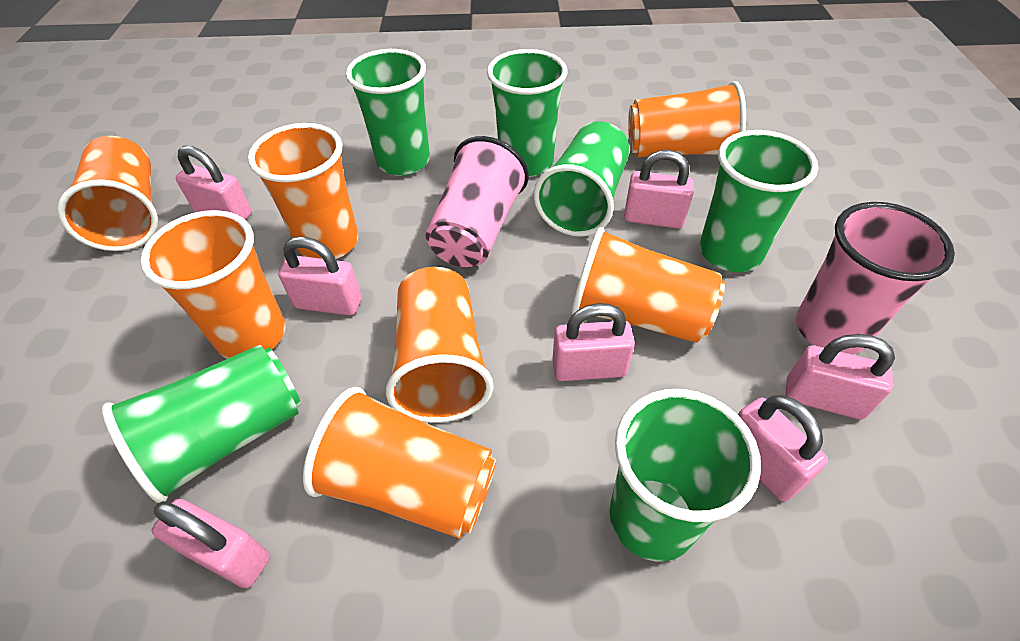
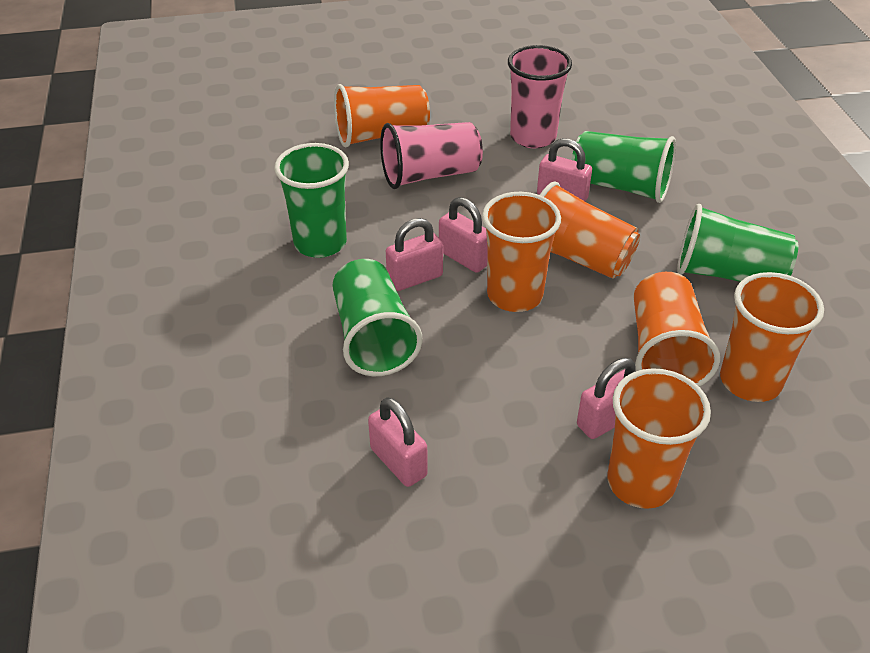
green cup: [101,345,301,503] [346,49,430,176] [487,49,567,177] [534,121,630,237] [609,389,761,561] [700,130,818,272] = 6 -> [274,143,349,258] [332,259,422,376] [572,131,676,203] [677,204,798,282] = 4
orange cup: [57,136,158,251] [140,210,286,359] [248,123,358,259] [303,387,496,539] [385,267,493,423] [571,227,725,343] [628,81,746,157] = 7 -> [334,84,430,147] [482,192,561,312] [540,181,640,279] [607,368,711,509] [633,272,720,387] [720,272,824,402] = 6
pink padlock: [151,499,270,588] [176,146,252,220] [278,236,362,316] [552,303,635,381] [624,150,694,229] [738,395,828,502] [786,334,895,419] = 7 -> [368,397,428,487] [386,218,443,291] [439,197,488,273] [537,138,592,202] [577,358,635,439] = 5

